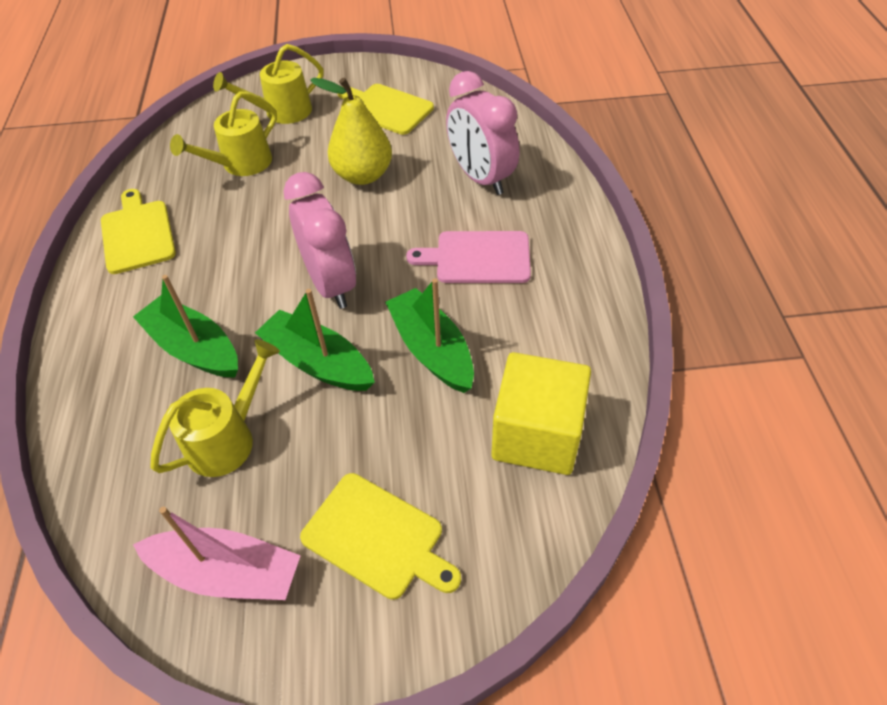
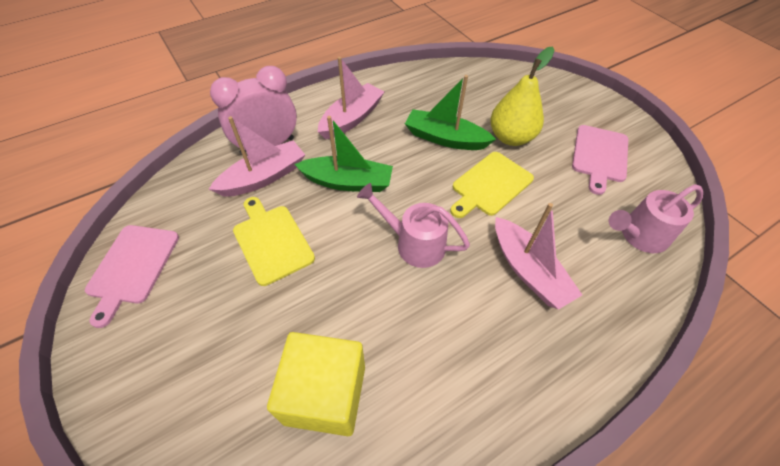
green boat: [133,275,238,378] [255,289,375,391] [385,278,474,393] = 3 -> [294,116,393,192] [405,75,496,150] = 2
pink boat: [133,506,301,600] = 1 -> [209,116,305,197] [318,57,385,139] [495,203,582,309] = 3
pink clock: [283,172,356,309] [446,71,519,195] = 2 -> [210,66,297,154] = 1
pink cutting board: [406,231,531,283] = 1 -> [85,225,179,328] [572,125,628,195] = 2
pink watering can: none = 0 -> [357,183,470,268] [609,184,703,253] = 2
yellow cutting board: [101,189,176,274] [300,473,461,600] [337,84,434,135] = 3 -> [233,197,315,286] [450,152,534,218] = 2
yellow watering can: [150,339,280,477] [170,91,277,176] [213,44,324,124] = 3 -> none = 0

